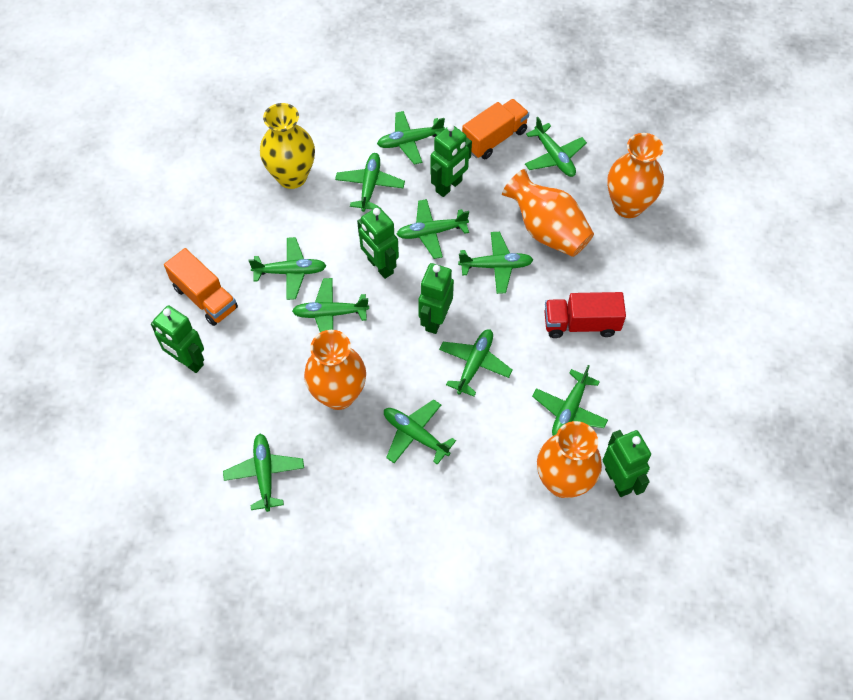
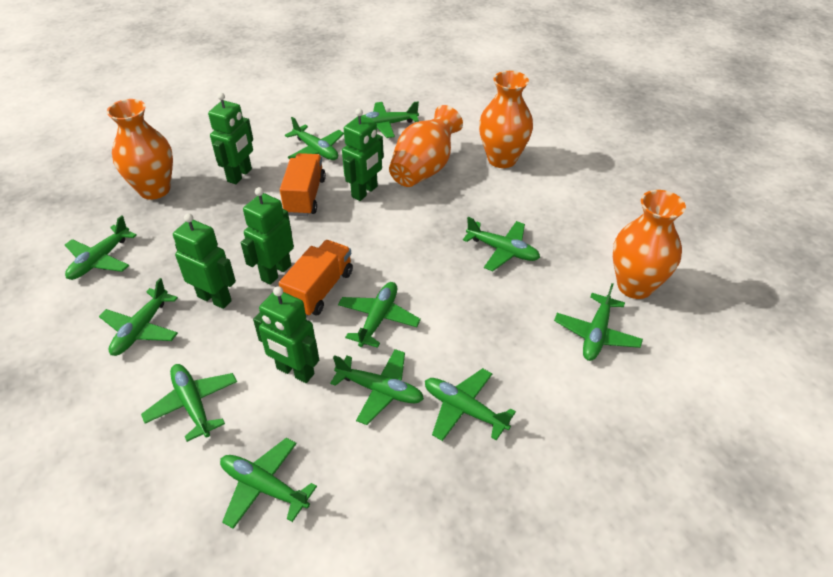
red truck: [544,292,626,338] = 1 -> none = 0
yellow vase: [260,103,315,189] = 1 -> none = 0

